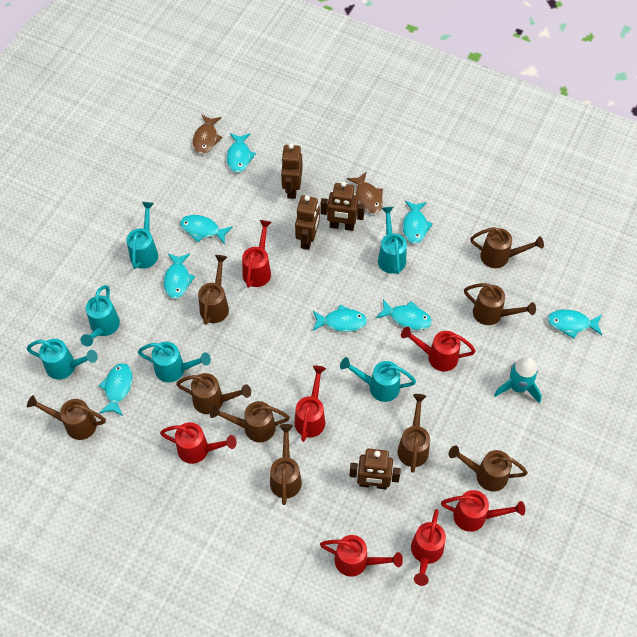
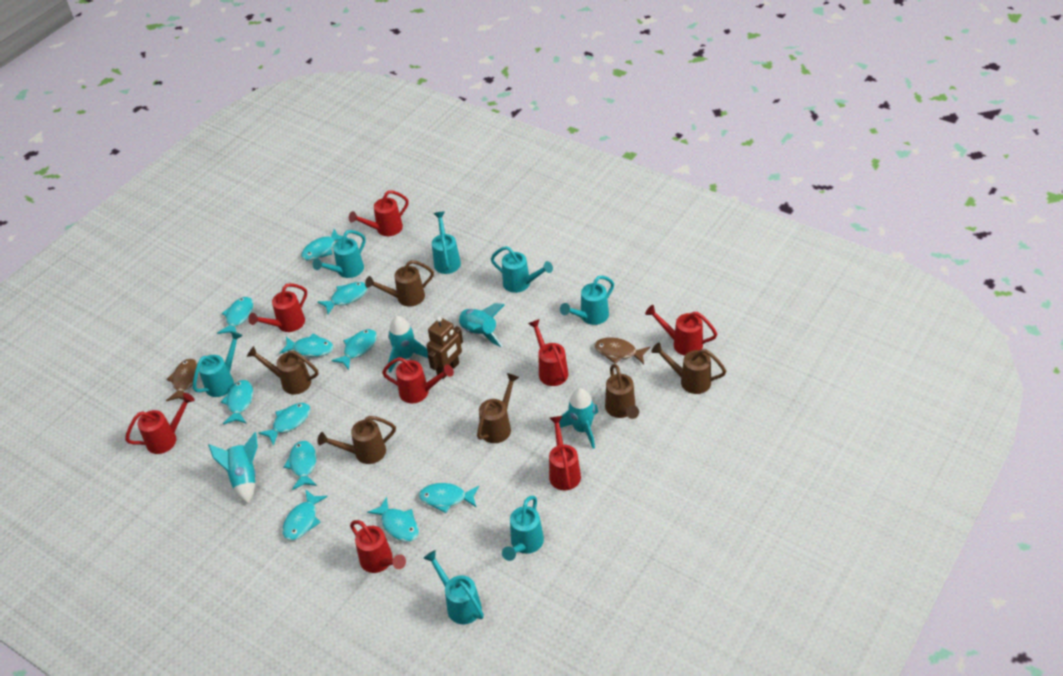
brown robot: [281,143,303,199] [295,195,320,250] [321,181,365,231] [349,449,401,489] = 4 -> [426,316,463,379] = 1
brown watering can: [27,395,106,440] [176,373,251,414] [198,255,229,325] [210,401,290,442] [270,424,302,505] [397,394,430,473] [449,445,528,492] [464,283,536,325] [470,227,544,268] = 9 -> [247,346,318,395] [318,416,396,464] [365,260,434,307] [477,373,519,443] [605,364,639,419] [652,342,726,394] = 6
red watering can: [160,422,237,464] [242,220,272,288] [295,366,326,442] [320,535,403,577] [401,327,476,371] [411,509,446,586] [441,490,525,532] = 7 -> [125,393,195,454] [248,283,307,332] [349,190,409,236] [350,520,406,573] [382,357,454,403] [528,319,568,386] [549,416,581,490] [645,305,717,356] = 8
turquoise fish: [99,363,133,416] [164,254,195,299] [180,215,233,245] [227,133,256,173] [313,304,367,332] [376,299,432,330] [403,201,433,244] [547,309,602,339] = 8 -> [217,297,254,334] [221,380,253,424] [258,403,310,446] [280,333,334,357] [282,490,328,540] [283,441,317,490] [301,229,347,260] [317,282,368,314] [331,329,377,370] [367,497,419,542] [419,483,479,513] = 11
turquoise rocket: [494,357,542,403] = 1 -> [208,432,258,504] [388,316,428,373] [457,303,505,347] [559,388,598,449] = 4
turquoise watering can: [27,339,98,380] [80,285,120,346] [127,202,158,269] [138,342,211,382] [340,357,416,402] [378,207,407,274] = 6 -> [193,331,243,397] [313,230,366,278] [423,550,484,624] [432,212,461,274] [491,246,553,293] [502,496,544,561] [560,276,614,325] = 7

